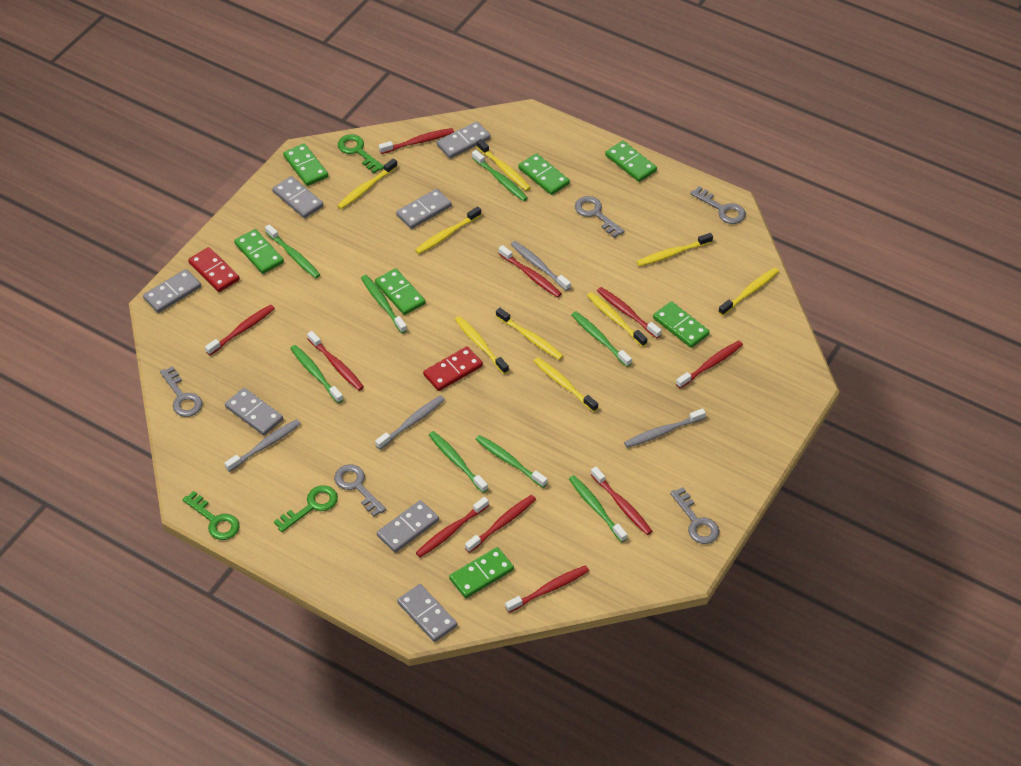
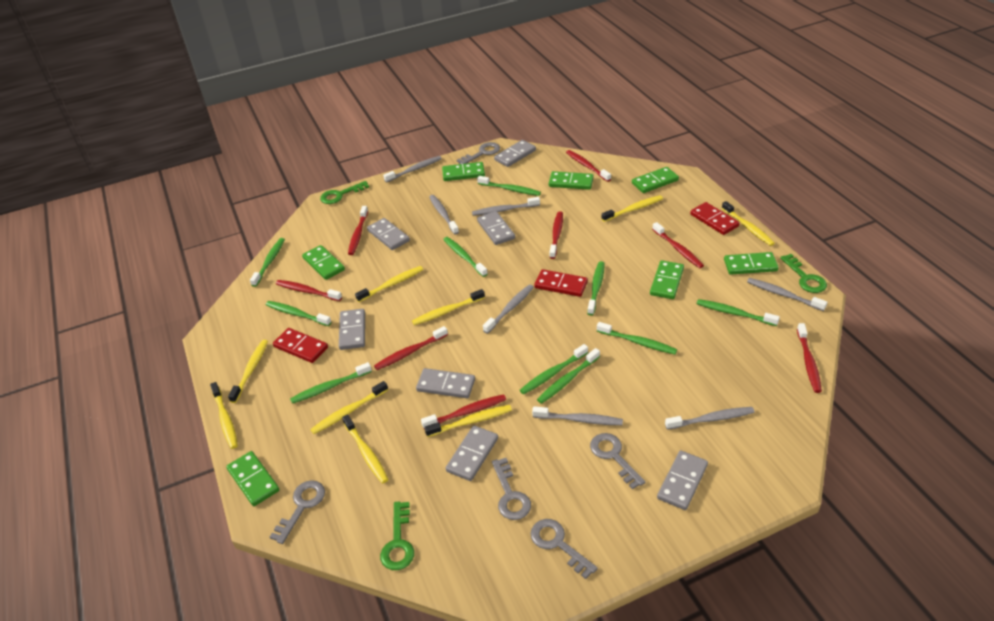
green toothbrush: [265,224,320,278] [290,345,343,403] [361,275,407,333] [429,431,488,493] [472,150,528,201] [475,435,547,488] [569,475,627,542] [572,312,632,367] = 8 -> [250,238,285,287] [266,301,331,326] [290,362,372,404] [443,237,488,277] [477,176,541,196] [520,344,588,394] [537,348,600,404] [587,261,605,316] [597,322,677,354] [697,299,780,326] = 10
grey toothbrush: [225,419,301,472] [375,395,445,450] [510,241,571,291] [624,408,706,448] = 4 -> [383,156,442,183] [429,195,459,235] [472,197,540,216] [483,284,534,334] [532,406,623,425] [665,407,755,430] [747,278,827,311] = 7
red domino: [188,247,240,292] [423,346,483,391] = 2 -> [273,328,328,363] [534,269,588,297] [690,202,740,235] = 3
red toothbrush: [205,305,275,355] [307,331,364,391] [379,128,454,154] [416,497,489,557] [465,495,536,553] [498,245,562,298] [505,565,589,613] [591,467,652,535] [597,287,662,338] [676,341,743,388] = 10 -> [276,280,342,301] [348,206,368,255] [374,326,448,370] [421,394,506,429] [549,211,563,259] [566,150,611,182] [652,222,704,268] [797,323,822,393] = 8

